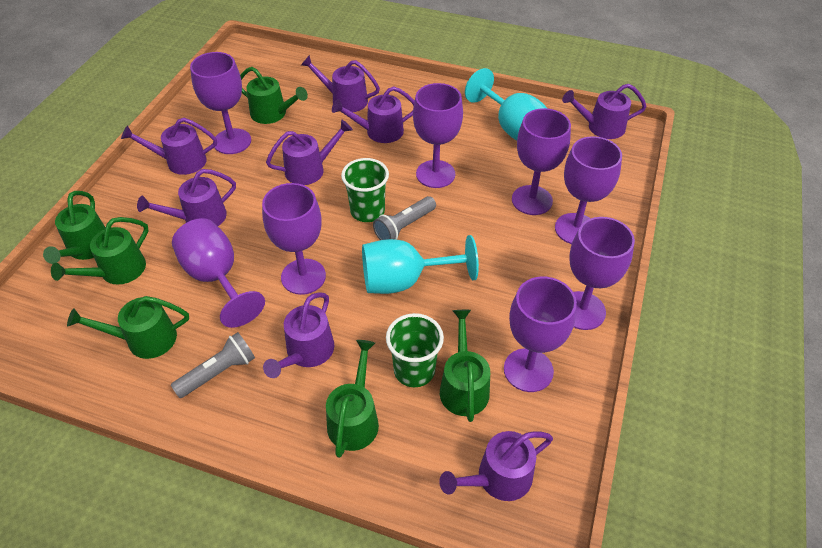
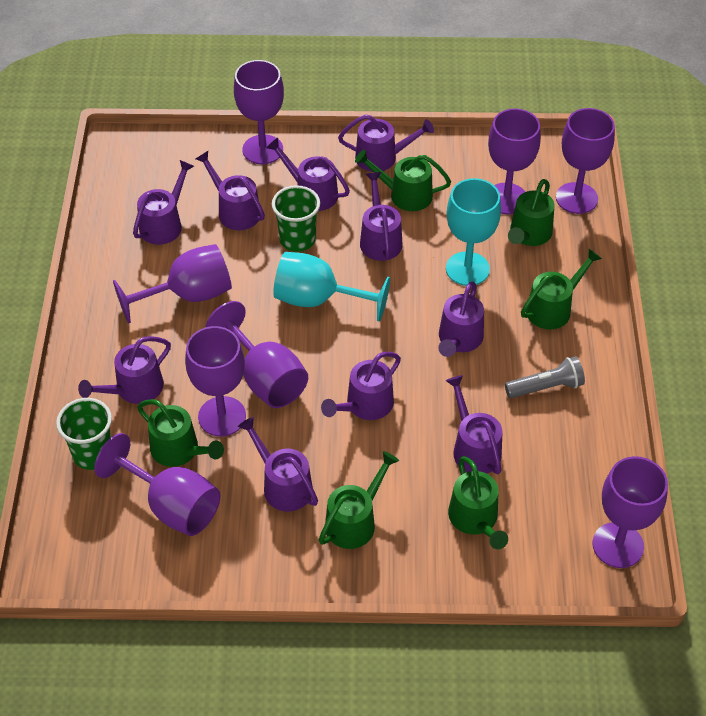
grey flashlight: [171,332,255,398] [373,196,436,240] = 2 -> [505,356,585,398] = 1
purple watering can: [121,118,217,175] [137,169,236,226] [263,292,334,378] [266,120,353,185] [301,55,380,112] [332,86,415,143] [439,431,553,501] [562,84,647,139] = 8 -> [78,336,171,404] [133,160,194,245] [196,151,265,230] [238,417,318,512] [266,138,350,211] [321,352,401,420] [338,114,434,172] [360,172,403,261] [439,281,484,357] [446,375,503,474] = 10

